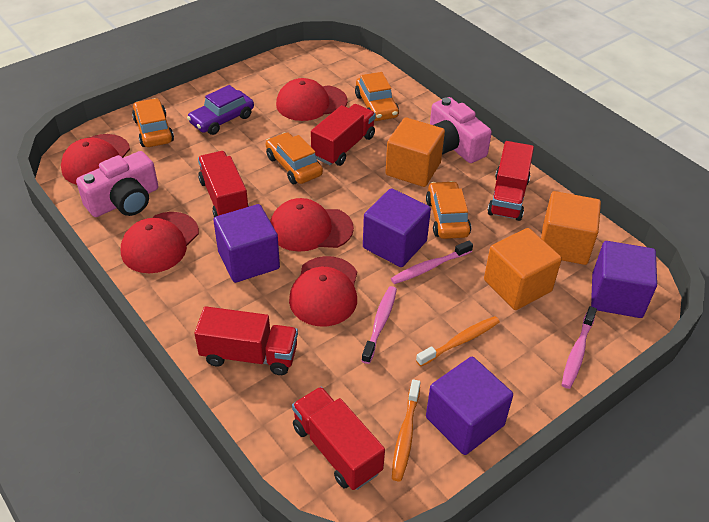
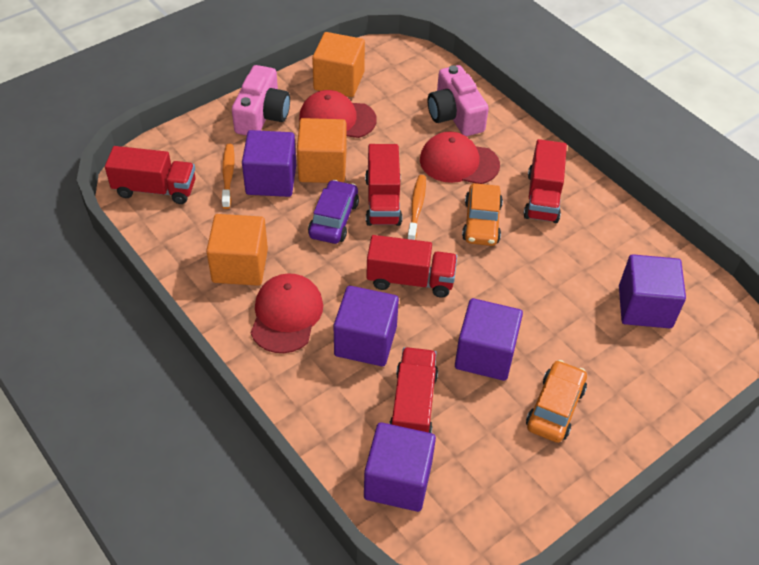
orange car: [132,98,174,147] [266,132,323,184] [355,72,399,121] [426,181,471,239] = 4 -> [462,183,503,246] [526,360,587,443] = 2
pink toothbrush: [361,286,397,364] [391,241,473,284] [562,306,597,389] = 3 -> none = 0
purple cube: [213,204,280,283] [363,188,431,267] [426,357,513,455] [591,241,657,318] = 4 -> [242,130,296,197] [334,286,399,366] [364,422,436,512] [455,298,523,381] [619,254,686,328] = 5
red cap: [61,134,130,185] [121,212,199,273] [270,198,354,252] [276,78,348,121] [289,256,357,326] = 5 -> [251,273,323,353] [299,90,377,138] [420,131,500,184] = 3

